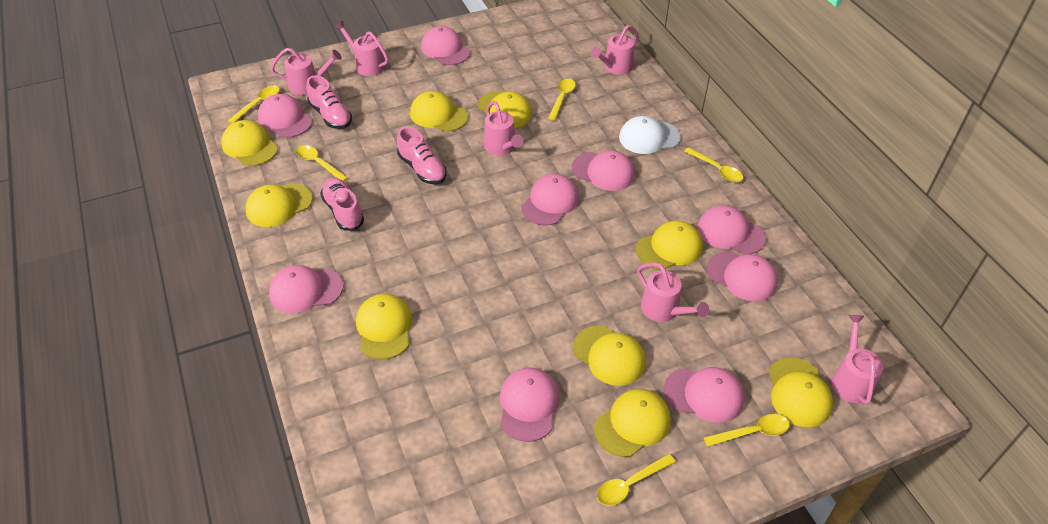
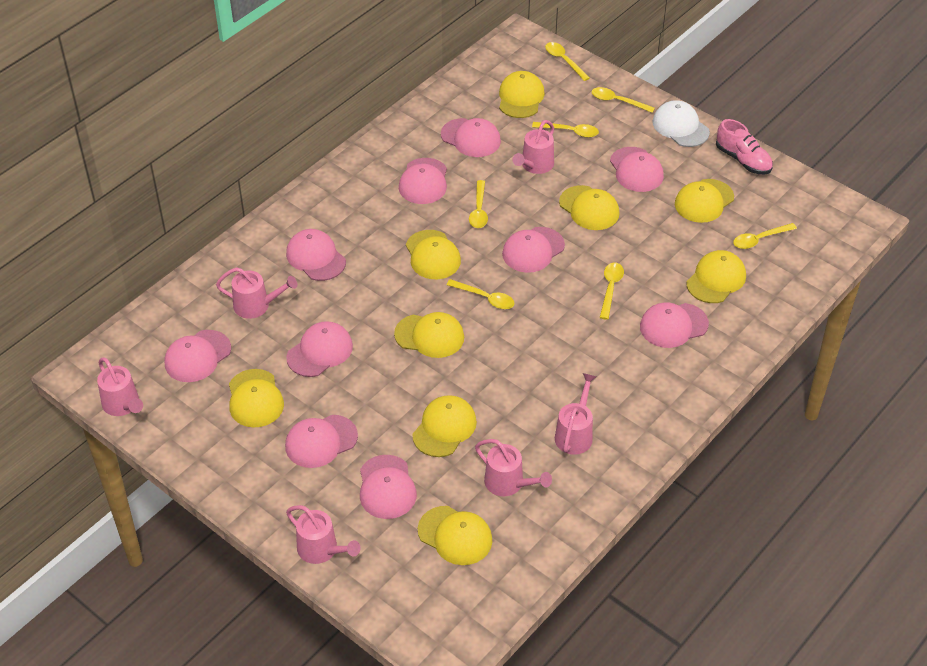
pink cap: [258,94,312,138] [269,265,344,313] [421,26,470,65] [500,368,560,442] [521,174,579,226] [572,150,635,191] [664,367,745,423] [697,205,766,255] [707,251,778,301] = 9 -> [165,330,231,382] [285,415,358,468] [286,229,346,281] [286,321,353,377] [360,455,417,519] [399,158,447,204] [441,118,501,157] [502,227,565,273] [610,147,664,192] [640,302,709,348] = 10
pink shoe: [306,76,352,129] [320,177,364,231] [397,127,447,185] = 3 -> [716,119,773,175] = 1
yellow spoon: [228,86,280,123] [296,145,348,181] [548,78,576,121] [597,454,675,506] [684,147,743,182] [703,414,790,447] = 6 -> [446,279,515,309] [469,180,488,228] [532,122,599,138] [545,42,590,81] [591,87,655,113] [600,263,624,320] [733,223,797,249] = 7

